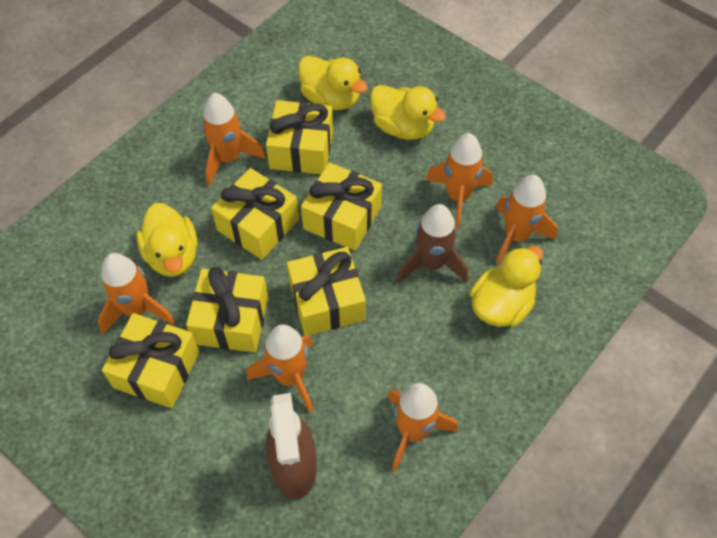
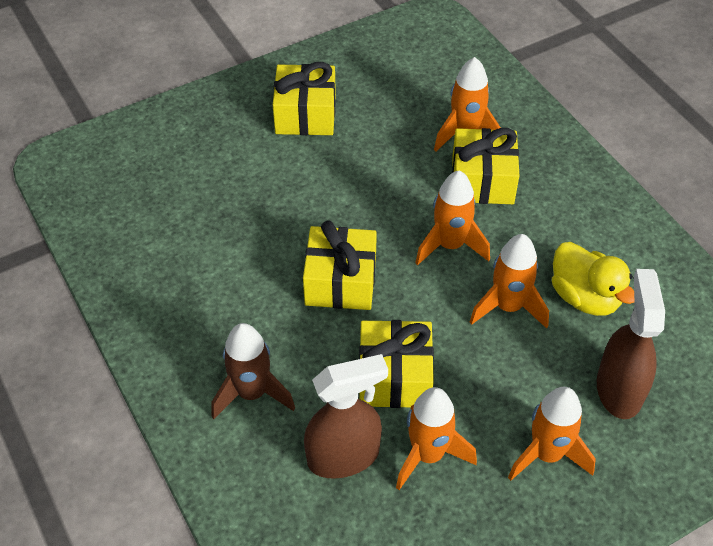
brown spray bottle: [266,393,317,499] = 1 -> [304,354,388,479] [597,269,665,419] = 2
orange rocket: [97,253,175,334] [202,93,266,186] [247,325,313,413] [387,383,458,472] [426,133,493,229] [495,175,557,265] = 6 -> [396,387,477,490] [415,171,490,266] [434,57,501,151] [470,234,549,328] [508,387,596,481] = 5
yellow duck: [136,203,197,277] [298,56,368,110] [370,85,446,140] [470,246,543,327] = 4 -> [552,242,634,316] = 1
yellow gift: [102,313,200,408] [186,267,268,353] [211,168,299,260] [266,100,333,174] [287,247,366,336] [301,162,382,251] = 6 -> [273,62,336,135] [303,220,377,310] [359,320,434,408] [452,128,519,204] = 4

